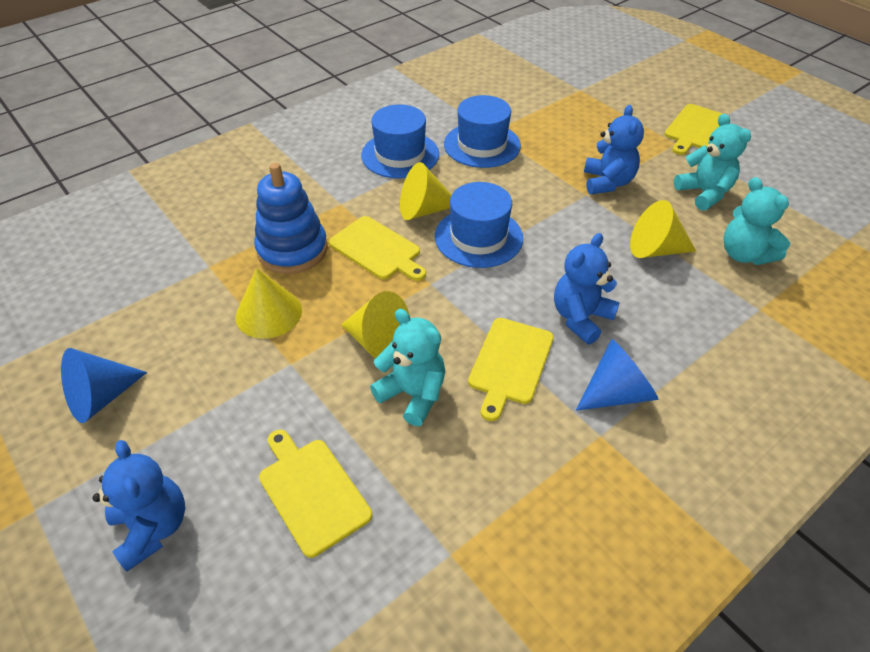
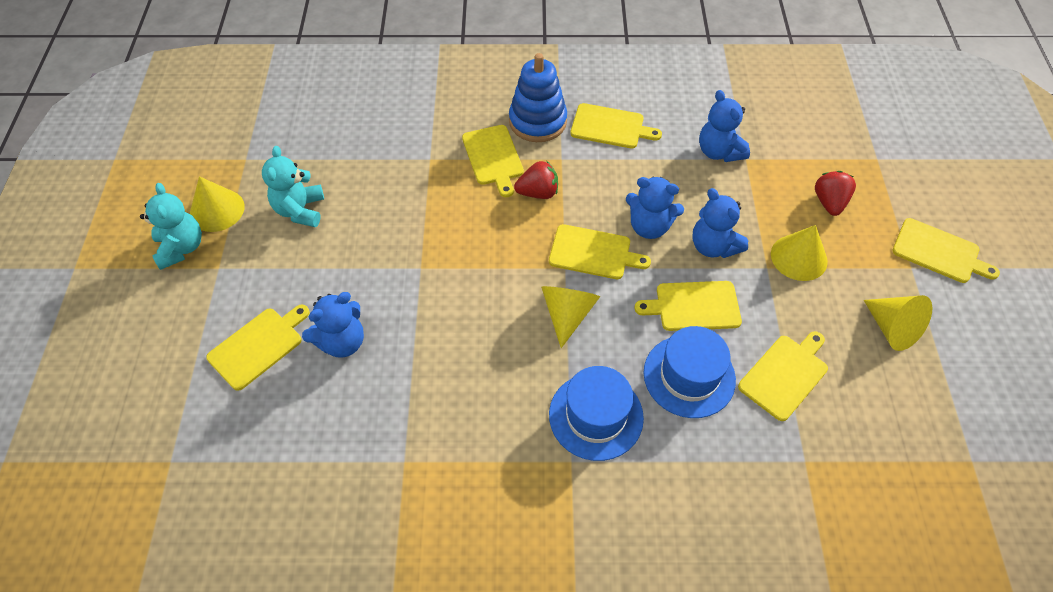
blue cone: [61,348,147,423] [576,339,658,411] = 2 -> none = 0
blue hat: [361,104,439,179] [435,182,523,268] [444,95,521,168] = 3 -> [549,366,644,461] [644,326,736,418] = 2
blue teddy bear: [92,440,185,572] [554,233,620,344] [584,105,644,194] = 3 -> [302,292,364,358] [626,177,684,239] [693,188,748,258] [699,90,750,162] = 4
red strawberry: none = 0 -> [514,161,558,199] [815,171,856,216] = 2
turquoise teddy bear: [370,309,445,426] [674,114,751,211] [723,177,790,265] = 3 -> [140,183,202,270] [262,146,324,227] = 2
yellow cutting board: [259,430,372,558] [329,216,426,281] [468,318,554,421] [664,104,730,155] = 4 -> [206,305,310,391] [462,125,524,197] [549,224,651,279] [570,103,662,148] [634,281,742,331] [738,331,828,421] [892,218,1000,283] = 7

